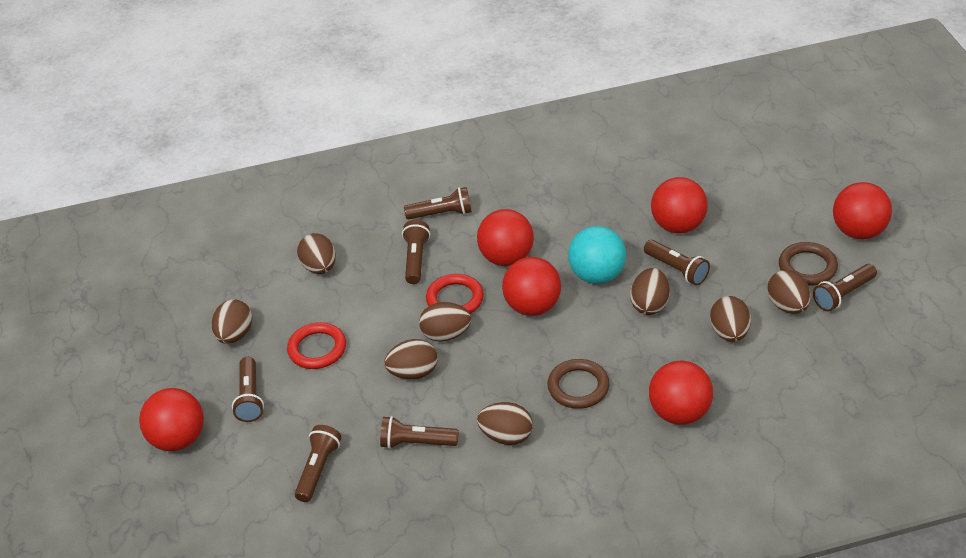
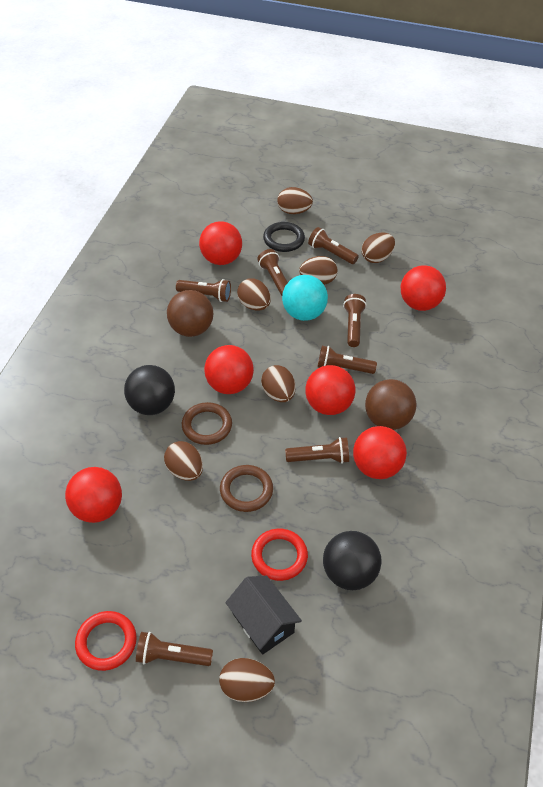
black ball: none = 0 -> [124,365,175,415] [323,531,382,590] = 2
black house: none = 0 -> [225,576,302,655] = 1
black ring: none = 0 -> [263,222,305,252] = 1
brown ball: none = 0 -> [167,290,213,337] [365,379,417,430] = 2
brown egg: [212,299,252,344] [297,233,336,274] [384,339,438,379] [419,302,471,342] [477,402,533,445] [630,268,669,315] [710,296,751,342] [768,270,811,314] = 8 -> [164,441,203,481] [219,658,275,702] [237,278,271,311] [261,365,296,402] [277,187,313,214] [299,256,338,285] [362,232,395,263] = 7

